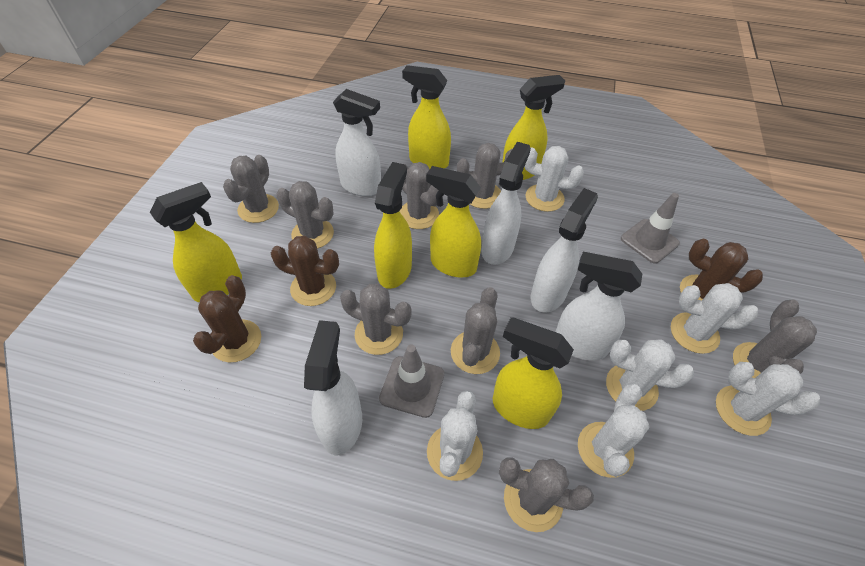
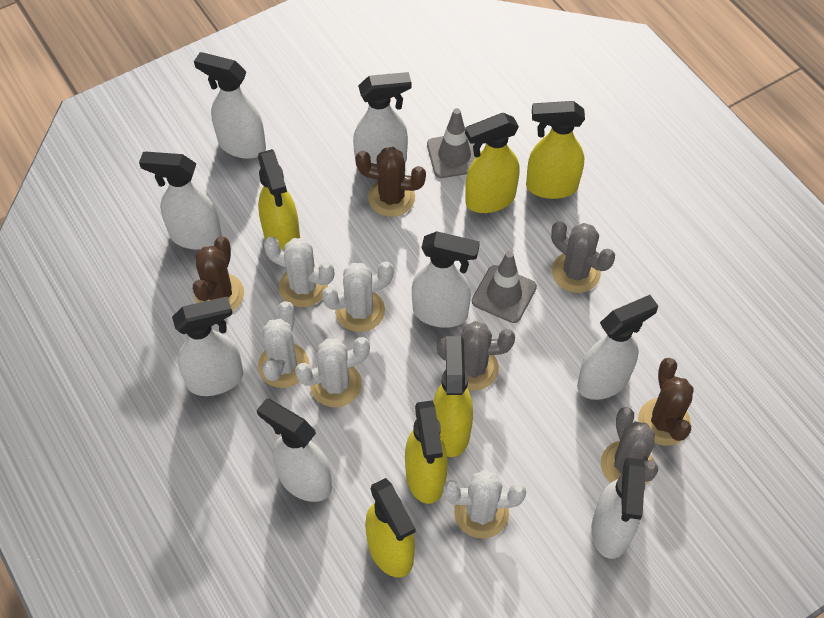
grey cactus: [223,155,279,223] [277,181,334,249] [340,284,412,355] [400,162,439,229] [451,287,500,374] [457,143,512,209] [499,457,594,532] [733,300,817,378] = 8 -> [437,321,515,391] [551,221,615,293] [601,407,658,485] = 3
white cactus: [427,391,483,481] [524,146,584,212] [578,383,650,478] [606,340,694,411] [671,283,758,354] [716,362,820,436] = 6 -> [258,301,309,388] [264,237,334,307] [295,337,370,407] [322,262,394,332] [443,470,526,539] = 5
white spray bottle: [304,320,362,456] [333,89,381,196] [481,142,531,265] [530,188,598,313] [555,252,642,360] = 5 -> [139,152,222,250] [172,296,243,396] [194,52,266,159] [257,399,332,502] [353,72,411,167] [412,231,480,328] [577,295,658,400] [591,458,646,559] = 8

